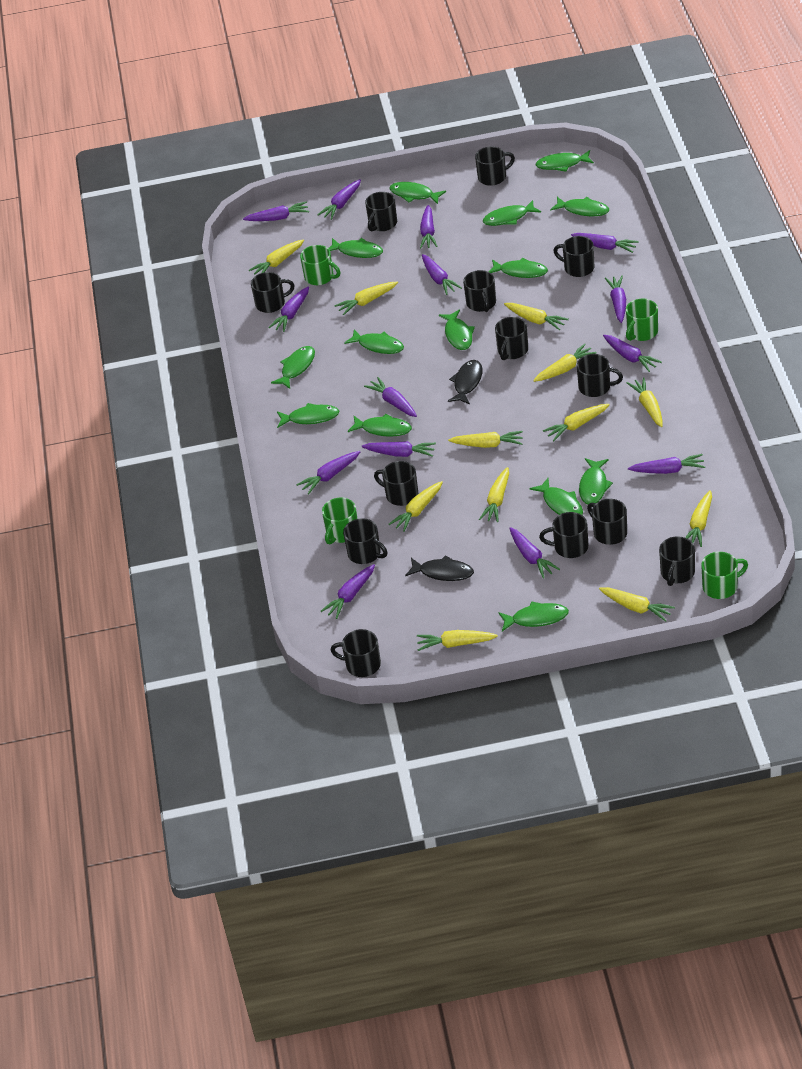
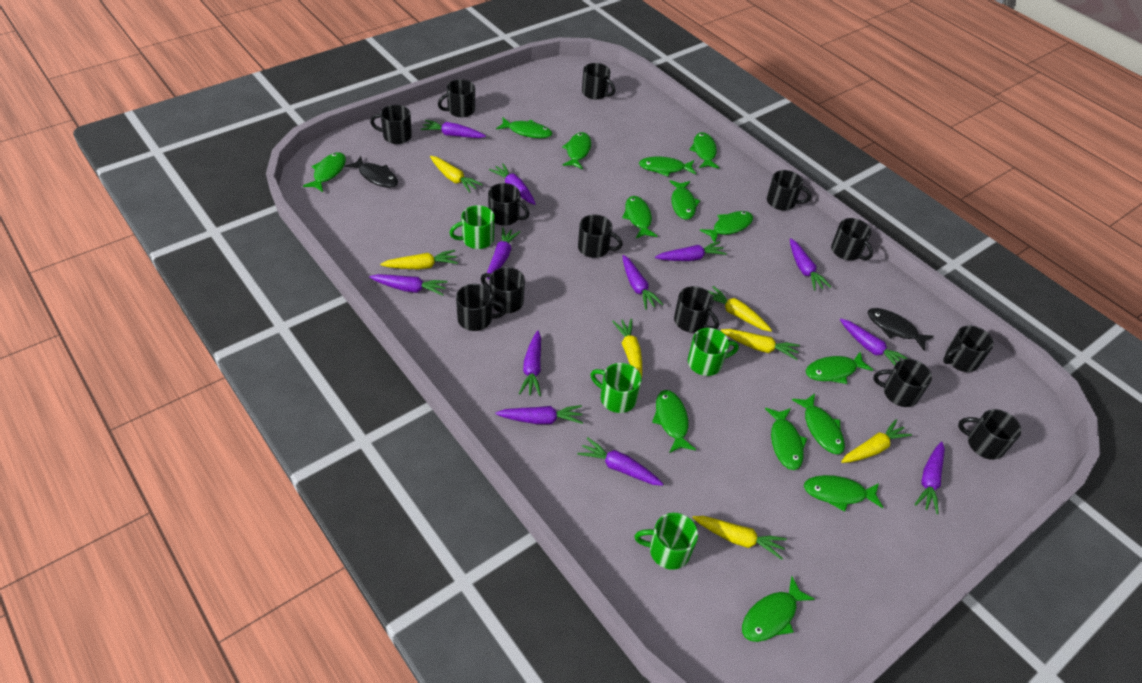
purple carrot: [243,201,309,221] [268,286,309,332] [296,451,360,494] [317,179,361,220] [321,564,375,619] [362,441,436,457] [364,377,417,417] [420,205,438,249] [422,254,462,295] [509,527,560,579] [571,233,639,253] [603,335,662,372] [605,275,626,323] [628,454,705,474] = 14 -> [369,274,448,296] [421,120,486,138] [487,227,520,279] [489,163,536,205] [496,405,583,424] [519,331,541,396] [577,437,663,486] [623,255,663,310] [655,241,727,261] [790,238,831,291] [840,319,908,366] [914,442,945,514] = 12
yellow carrot: [249,239,304,274] [334,281,398,315] [389,481,443,532] [417,630,498,651] [448,431,523,448] [479,467,509,522] [504,303,569,330] [533,344,597,382] [543,404,610,441] [599,587,675,622] [627,377,663,427] [685,490,712,547] = 12 -> [380,250,458,269] [430,156,483,193] [612,319,642,379] [692,516,787,560] [708,286,772,332] [721,329,800,360] [841,419,912,463] = 7

